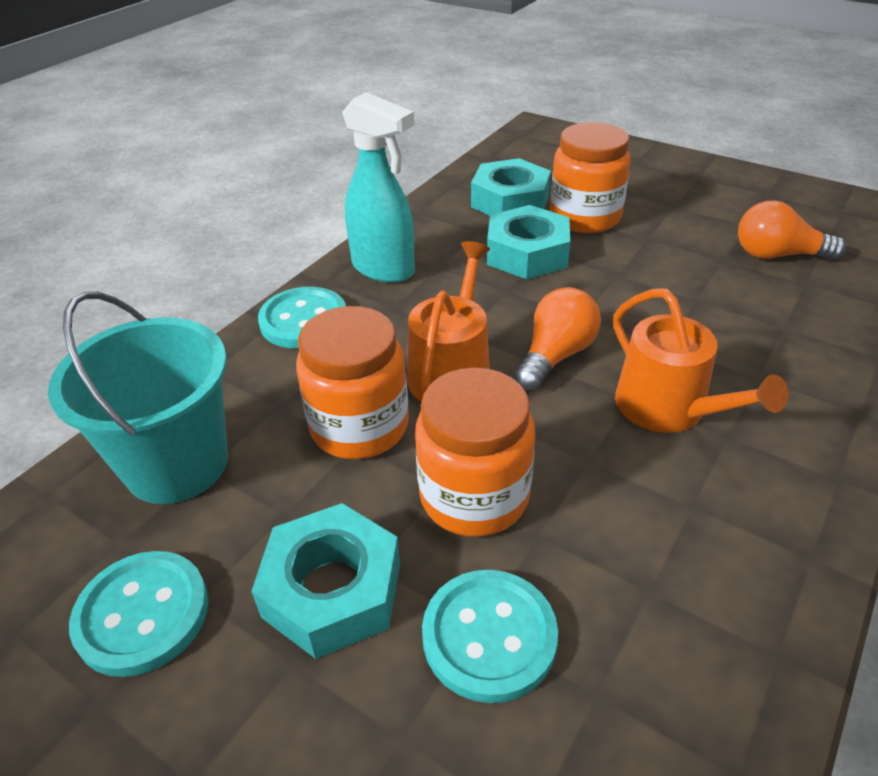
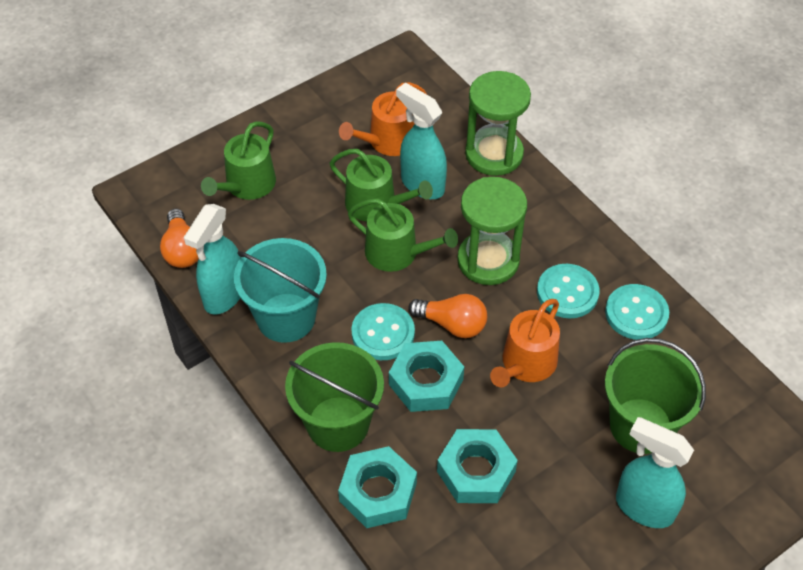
green bucket: none = 0 -> [285,342,384,452] [605,338,706,454] = 2
green hourglass: none = 0 -> [457,177,527,285] [465,71,531,176] = 2
green watering can: none = 0 -> [201,121,276,200] [329,149,433,221] [348,199,458,272] = 3
orange jar: [296,306,409,459] [415,367,535,537] [550,122,631,233] = 3 -> none = 0
turquoise spray bottle: [342,92,415,283] = 1 -> [184,204,241,315] [396,83,447,199] [616,417,694,528] = 3

